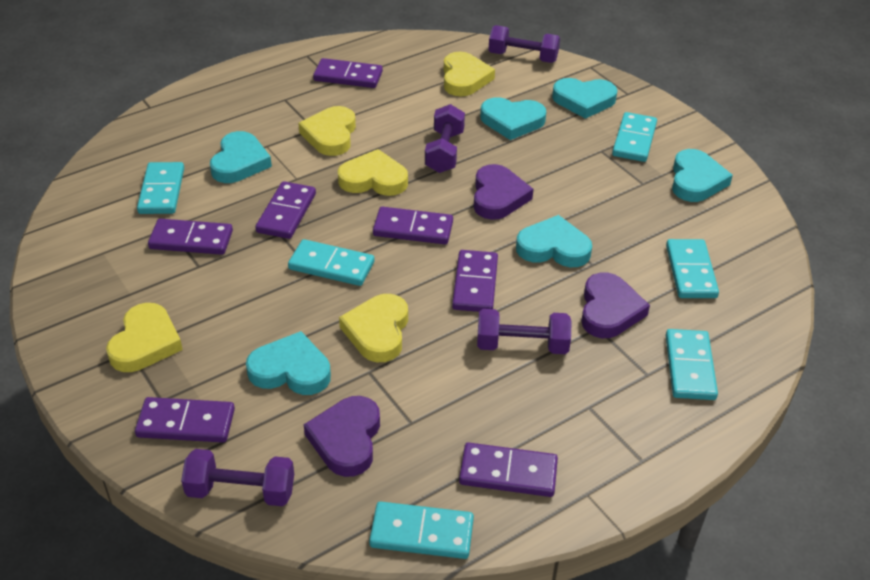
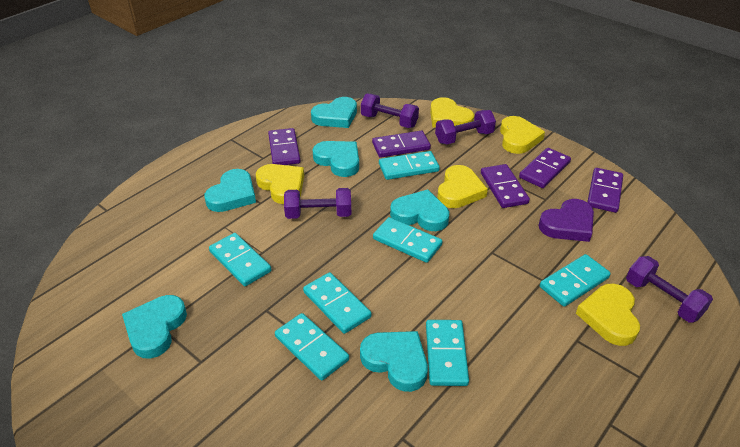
purple domino: [135,397,235,443] [148,219,233,255] [255,181,316,239] [313,58,383,88] [373,207,453,244] [452,250,498,312] [459,442,558,497] = 7 -> [268,128,300,165] [372,131,431,158] [481,164,530,208] [519,148,571,188] [587,168,623,213] = 5
purple heart: [304,396,380,477] [474,164,533,220] [581,272,650,338] = 3 -> [538,199,594,242] = 1
turquoise domino: [137,162,184,214] [288,239,374,286] [369,501,474,559] [612,112,657,162] [666,239,719,298] [666,329,718,400] = 6 -> [209,233,272,286] [275,313,349,381] [303,272,371,334] [373,217,443,263] [379,151,440,180] [426,320,469,386] [540,254,611,307] = 7

